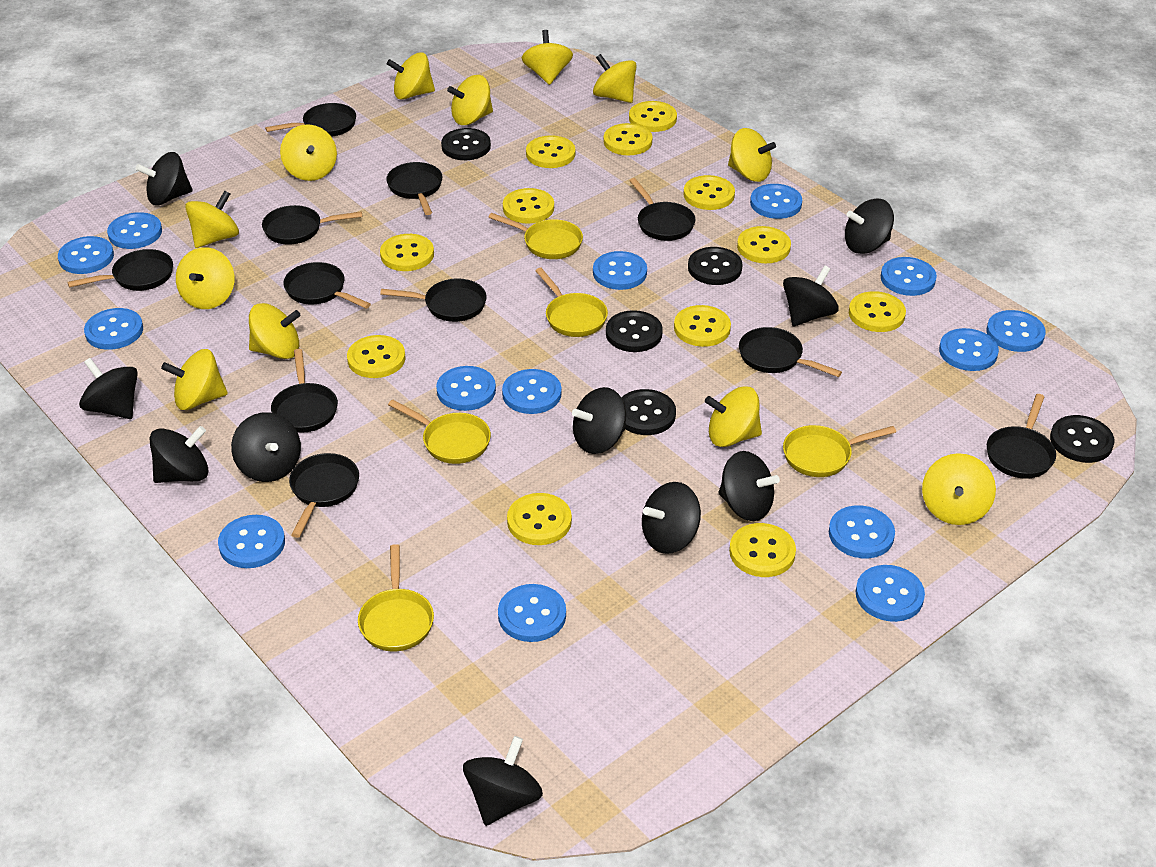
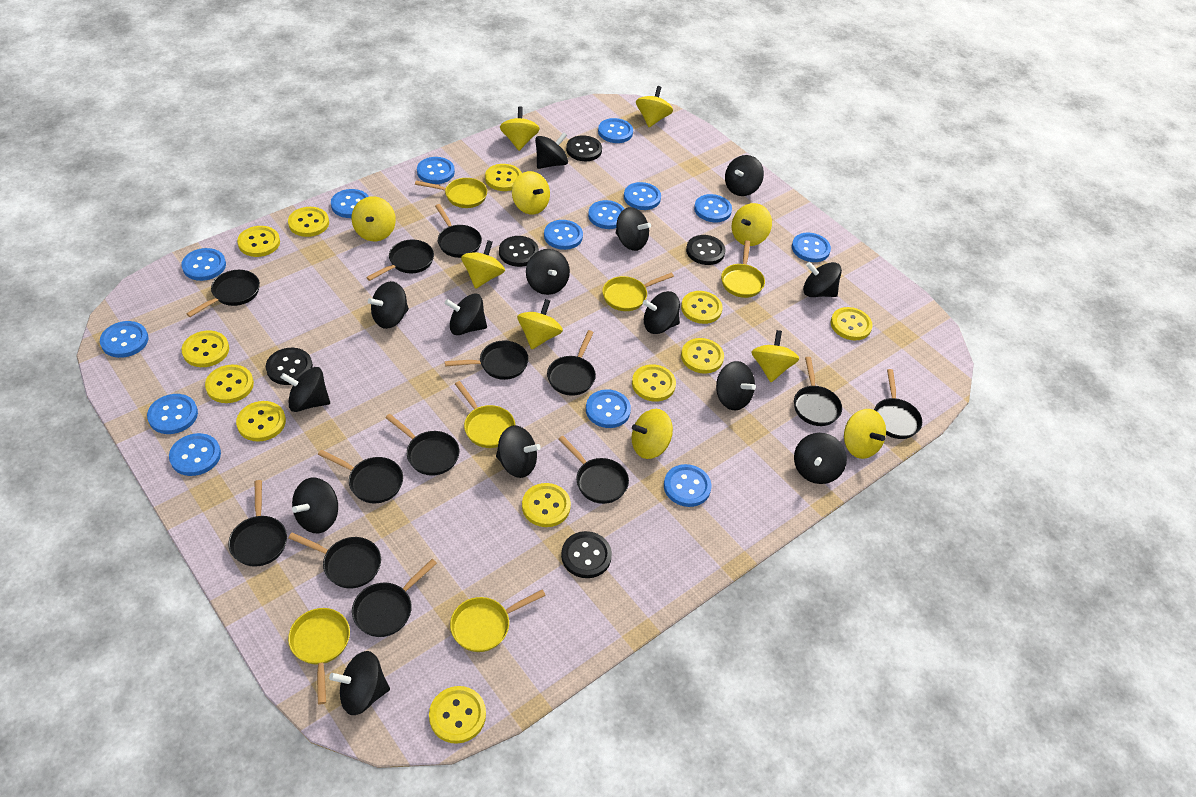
black pan: [67,249,173,291] [262,205,362,245] [265,103,356,137] [271,349,338,432] [284,262,371,309] [289,453,359,538] [380,278,487,322] [386,162,443,215] [630,178,696,241] [739,327,842,377] [987,394,1056,479] = 11 -> [186,270,260,317] [228,480,287,567] [289,533,381,589] [318,450,403,503] [352,559,437,637] [366,240,434,281] [385,414,459,476] [435,204,482,258] [445,340,529,380] [547,330,596,396] [559,436,629,504] [794,357,842,426] [874,369,922,439] = 13
black spinning top: [79,358,138,419] [136,152,193,206] [150,426,208,483] [231,412,301,482] [463,736,543,826] [572,387,626,454] [642,482,701,554] [719,451,780,521] [783,266,839,326] [845,198,894,254] = 10 -> [280,367,330,412] [292,478,338,533] [329,651,390,715] [368,281,409,329] [445,294,487,335] [496,425,541,478] [526,249,570,295] [535,132,568,169] [616,207,651,251] [643,291,680,334] [716,361,756,410] [725,155,764,196] [794,433,847,484] [803,262,842,297] = 14
yellow pan: [358,544,434,651] [388,400,491,464] [489,213,583,259] [535,268,608,337] [783,425,896,477] = 5 -> [288,608,350,704] [415,178,487,208] [450,589,546,652] [455,381,515,448] [602,272,674,311] [721,240,765,298] = 6
yellow spinning top: [161,349,228,410] [176,247,234,309] [185,191,239,248] [249,303,301,359] [280,124,337,181] [387,52,435,100] [447,75,493,125] [522,30,573,85] [593,54,637,103] [705,386,762,447] [728,128,776,182] [922,453,996,525] = 12 -> [351,196,396,241] [461,240,505,289] [500,107,540,151] [512,171,550,214] [517,299,563,349] [632,409,673,459] [636,86,673,127] [732,203,772,246] [751,330,799,382] [844,409,886,459] = 10

